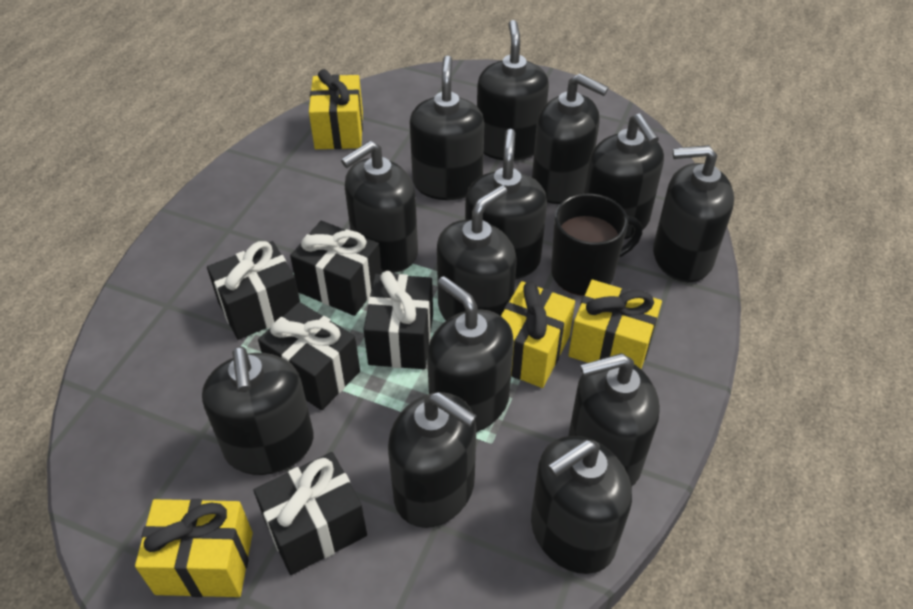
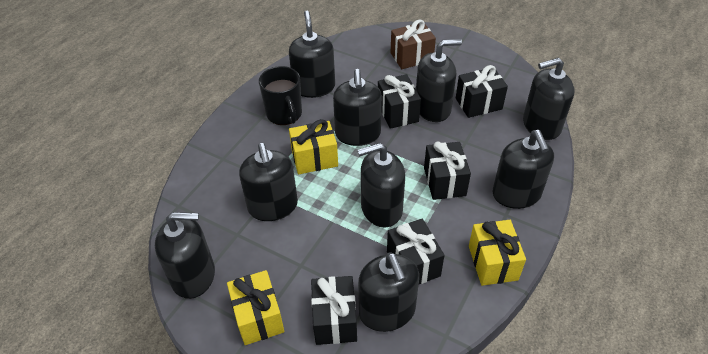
black soap dispenser: [202,346,313,475] [341,141,418,273] [388,392,477,528] [410,56,484,200] [427,276,514,432] [437,185,516,320] [465,129,547,280] [477,20,549,161] [531,436,632,574] [532,74,609,204] [568,353,660,486] [584,113,664,239] [653,145,734,282] = 13 -> [155,212,215,299] [239,143,298,221] [289,10,335,98] [333,69,382,146] [358,143,405,228] [358,252,419,332] [416,39,462,122] [493,130,554,209] [523,57,574,140] = 9
brown gift: none = 0 -> [391,19,436,69] = 1
yellow gift: [135,499,253,597] [309,69,363,149] [501,281,575,388] [568,280,662,369] = 4 -> [227,270,284,345] [289,119,338,174] [469,220,526,286] = 3

